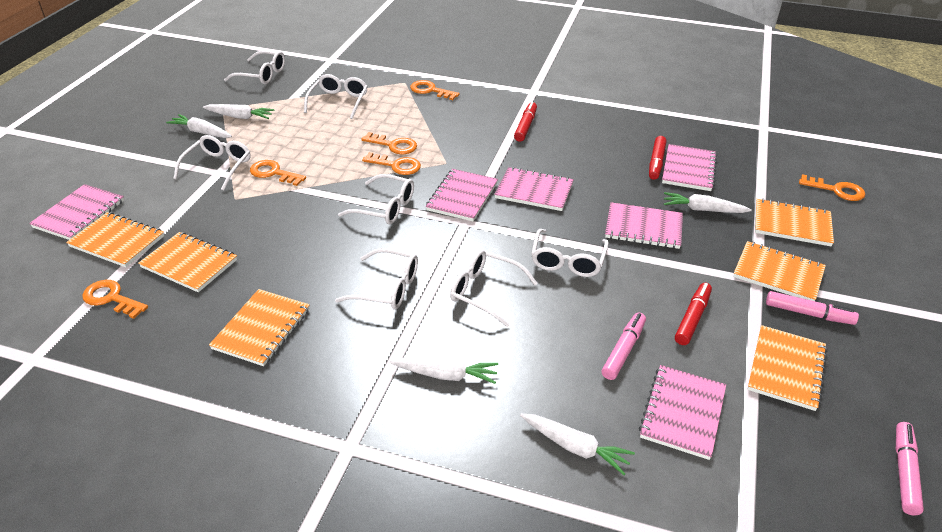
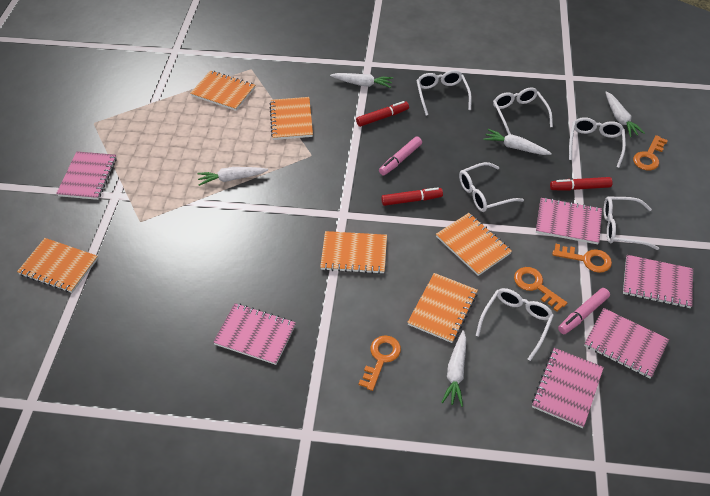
orange key: [82,280,148,319] [250,160,306,186] [361,132,417,154] [362,152,421,175] [410,80,460,100] [799,174,865,201] = 6 -> [358,335,401,391] [514,267,567,312] [552,244,612,273] [633,135,668,171] = 4
pink marker: [602,313,646,380] [766,291,859,325] [896,422,924,515] = 3 -> [379,136,422,176] [558,288,610,334] = 2
white glasses: [173,135,251,190] [224,51,285,84] [304,74,368,119] [335,248,418,310] [338,174,414,224] [450,250,538,327] [531,229,609,277] = 7 -> [416,70,472,116] [459,162,524,212] [476,288,554,361] [493,87,553,135] [569,117,626,168] [604,196,659,250] = 6

